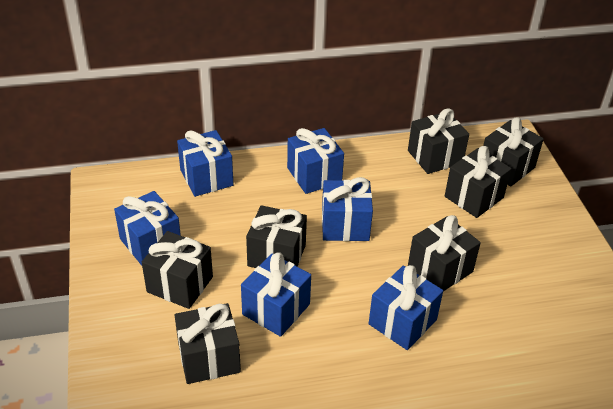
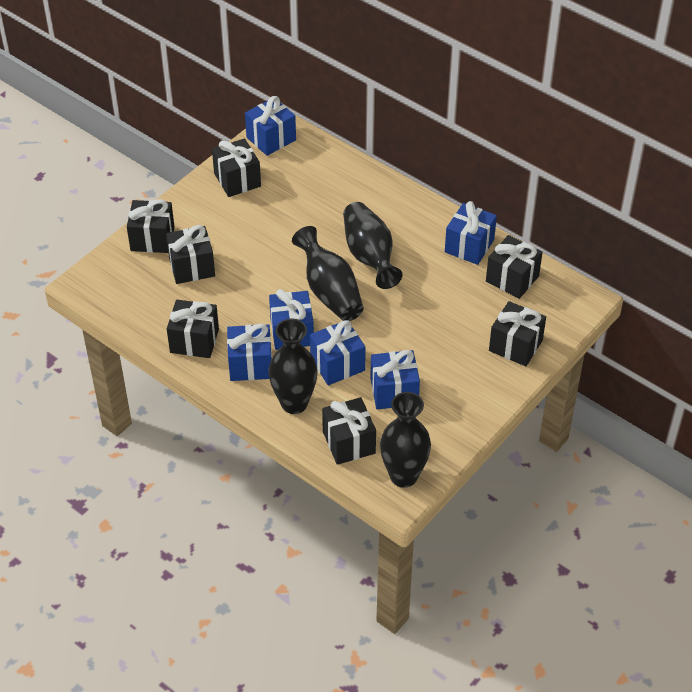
black vase: none = 0 -> [268,319,318,414] [292,226,364,321] [343,202,402,289] [380,392,431,488] = 4

